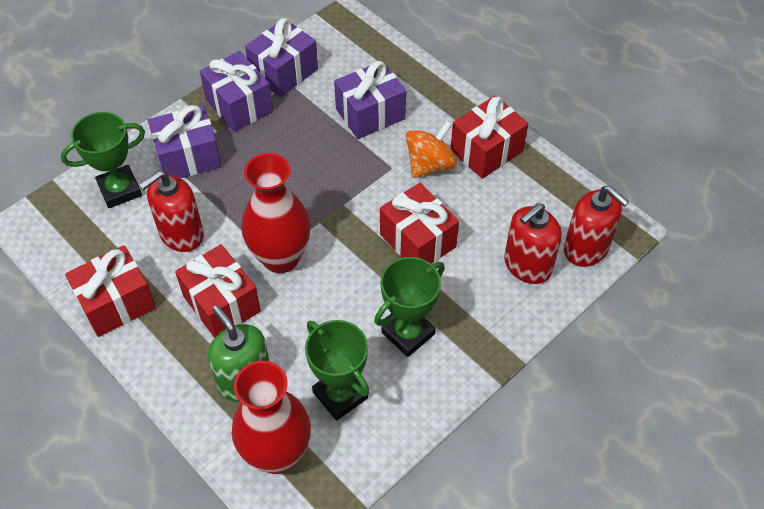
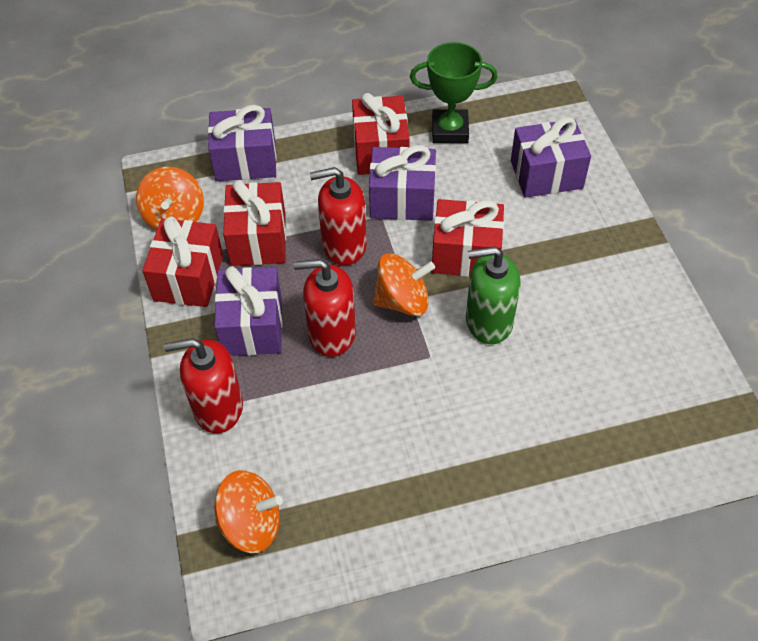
green trophy: [61,112,145,208] [305,320,370,421] [374,257,445,357] = 3 -> [410,42,497,143] = 1
orange spinning top: [406,121,457,178] = 1 -> [136,167,204,230] [214,470,283,553] [373,253,435,316] = 3
red vase: [232,361,311,474] [241,153,311,273] = 2 -> none = 0

